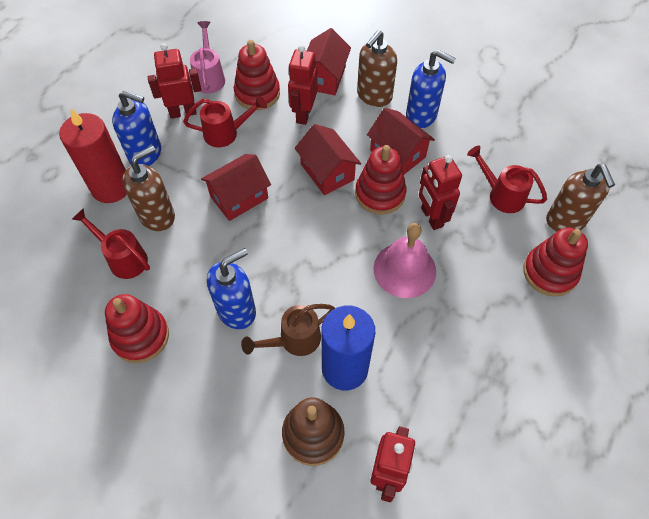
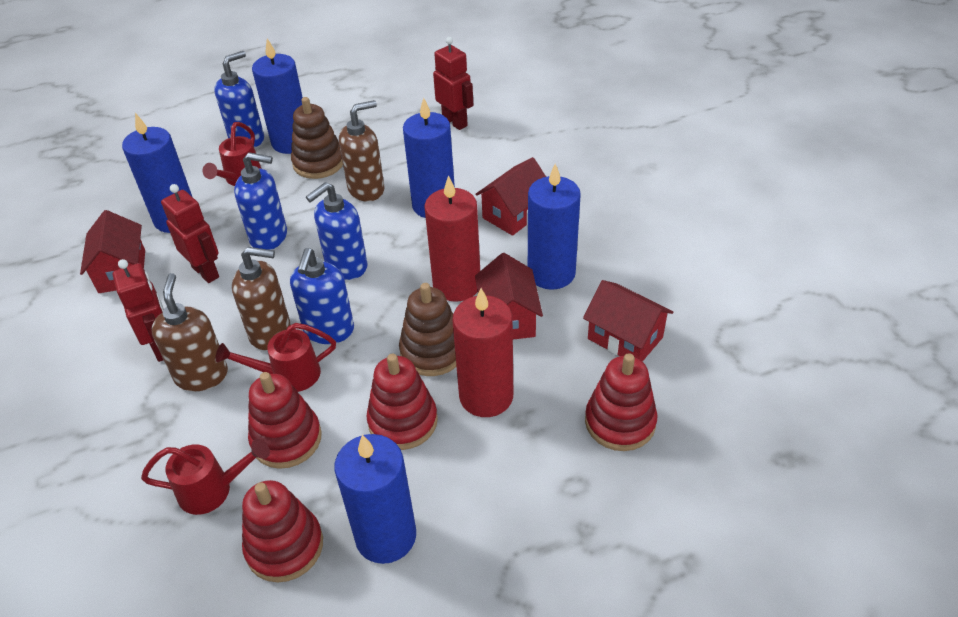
blue candle: [321,305,375,390] = 1 -> [122,113,192,233] [252,39,303,154] [334,434,416,564] [403,98,455,218] [528,163,581,290] = 5
blue soap dispenser: [112,90,161,166] [207,248,256,329] [406,50,456,128] = 3 -> [214,51,264,147] [234,152,287,250] [290,248,354,344] [306,182,367,280] = 4
brown stacking toy: [282,397,344,466] = 1 -> [291,97,343,179] [399,283,456,376] = 2
brown watering can: [241,304,335,356] = 1 -> none = 0
pink bell: [373,223,436,298] = 1 -> none = 0
pink watering can: [190,21,225,93] = 1 -> none = 0
red candle: [59,109,127,203] = 1 -> [424,175,480,302] [452,288,513,417] = 2
red robot: [148,43,201,119] [288,45,318,125] [371,426,416,502] [419,155,462,230] = 4 -> [113,259,164,362] [161,184,219,283] [433,37,473,130] = 3

